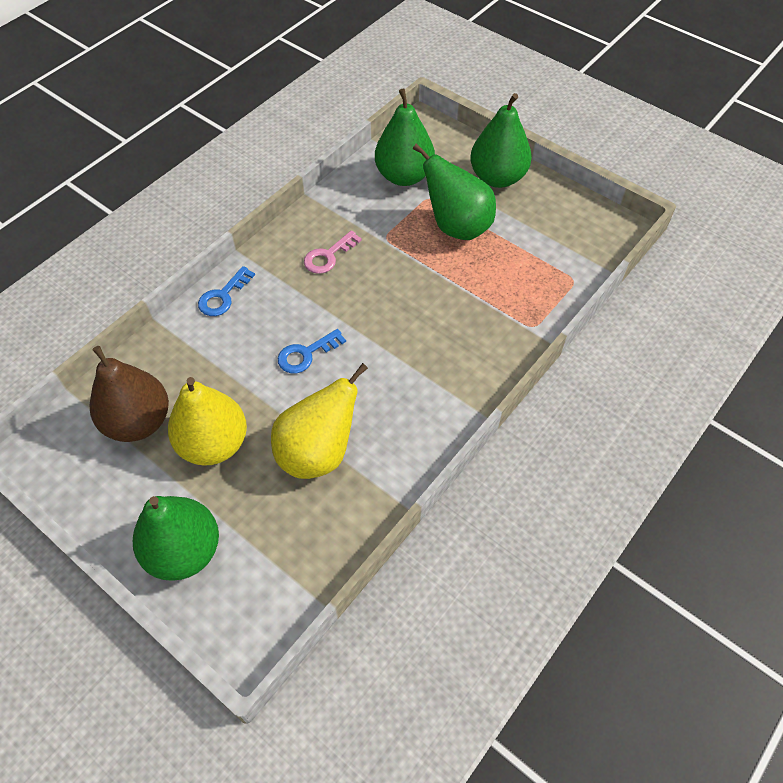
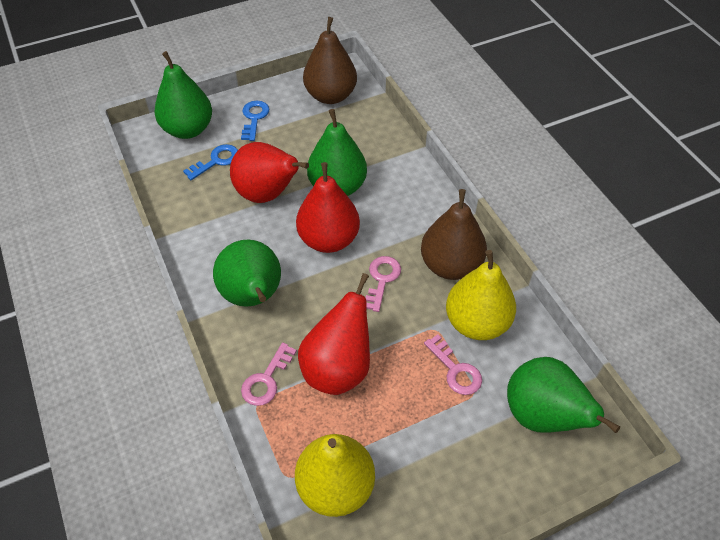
brown pear: [90,346,169,442] = 1 -> [303,17,357,104] [421,189,487,280] = 2
pink key: [304,230,362,274] = 1 -> [241,342,297,406] [365,256,401,312] [424,334,482,395] = 3
red pear: none = 0 -> [230,142,309,203] [296,162,360,253] [298,273,370,395] = 3

